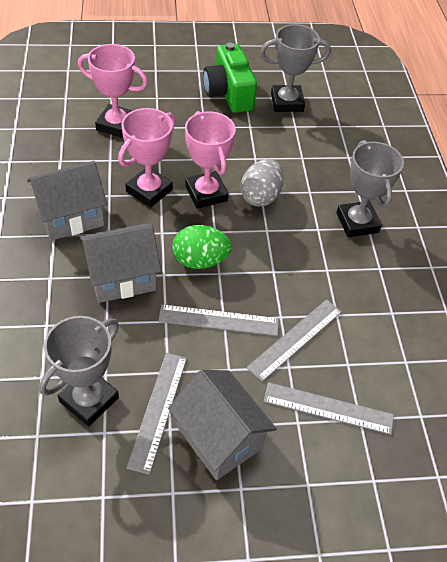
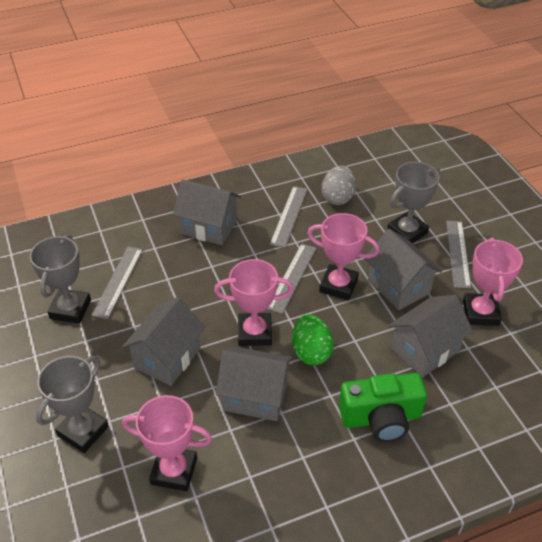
grey house: [27,161,107,241] [79,223,162,303] [168,370,277,480] = 3 -> [122,297,205,386] [173,179,241,245] [216,346,293,421] [364,229,442,310] [388,295,473,377] = 5
pink trophy: [78,44,148,138] [118,108,176,208] [185,111,236,209] = 3 -> [122,395,212,491] [214,259,294,346] [307,213,379,300] [463,238,523,326] = 4

